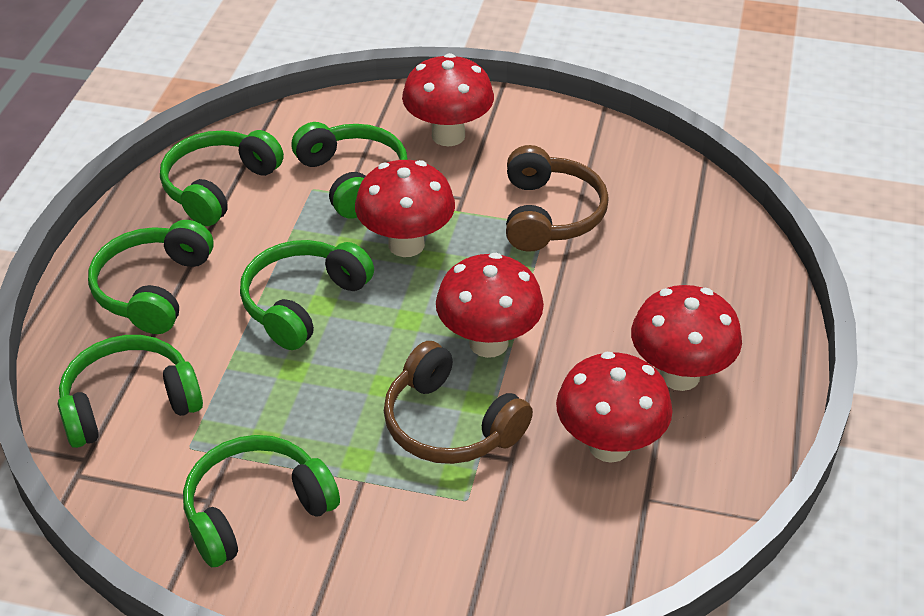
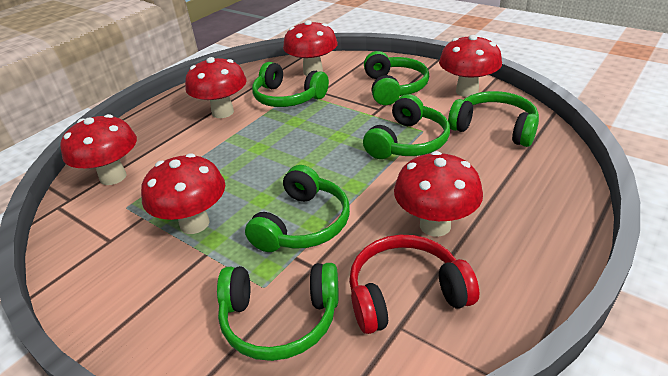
brown headphones: [384,341,533,464] [506,145,609,252] = 2 -> none = 0
red headphones: none = 0 -> [349,235,479,334] = 1
red mushroom: [355,160,455,257] [402,53,494,146] [436,253,544,358] [556,352,673,463] [631,285,742,391] = 5 -> [60,114,137,185] [141,153,225,234] [185,57,247,118] [283,20,338,76] [394,151,483,237] [439,35,502,97] = 6

